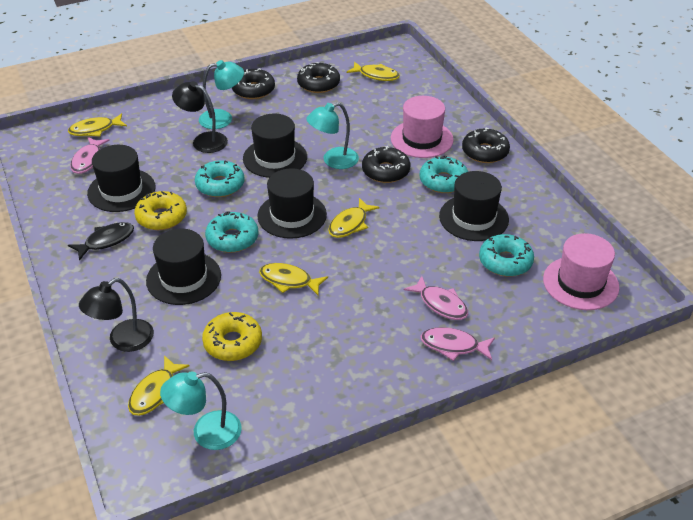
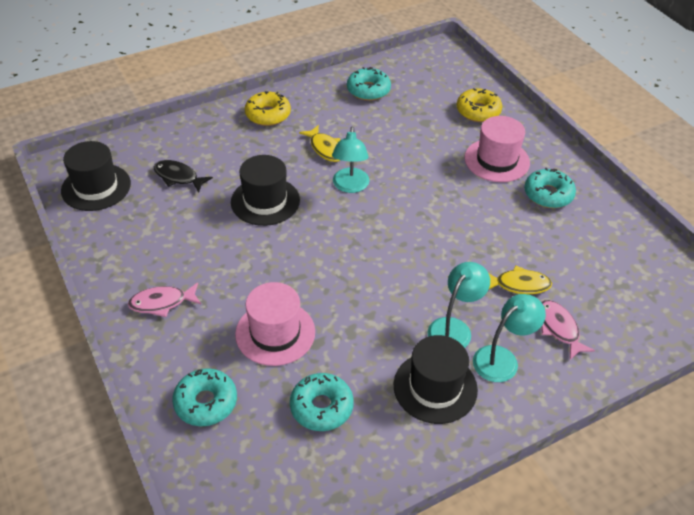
black donut: [232,68,275,99] [297,62,340,93] [362,146,410,183] [462,127,510,163] = 4 -> none = 0
black hat: [87,145,155,212] [146,229,221,305] [243,114,307,178] [258,168,327,239] [439,171,509,241] = 5 -> [61,141,131,211] [231,155,300,226] [393,335,478,424] = 3
black lamp: [79,278,154,352] [172,81,228,153] = 2 -> none = 0
pink fish: [70,137,110,174] [404,276,468,320] [420,327,495,361] = 3 -> [128,282,201,317] [541,300,595,360] = 2
yellow fish: [68,113,127,137] [128,355,189,416] [259,263,328,296] [328,198,380,238] [347,61,400,81] = 5 -> [299,125,340,162] [489,265,552,294] = 2

